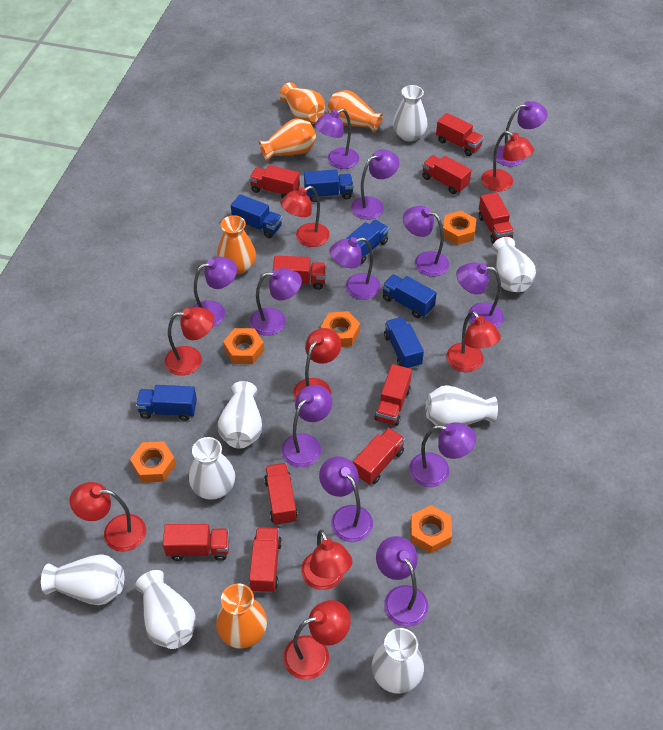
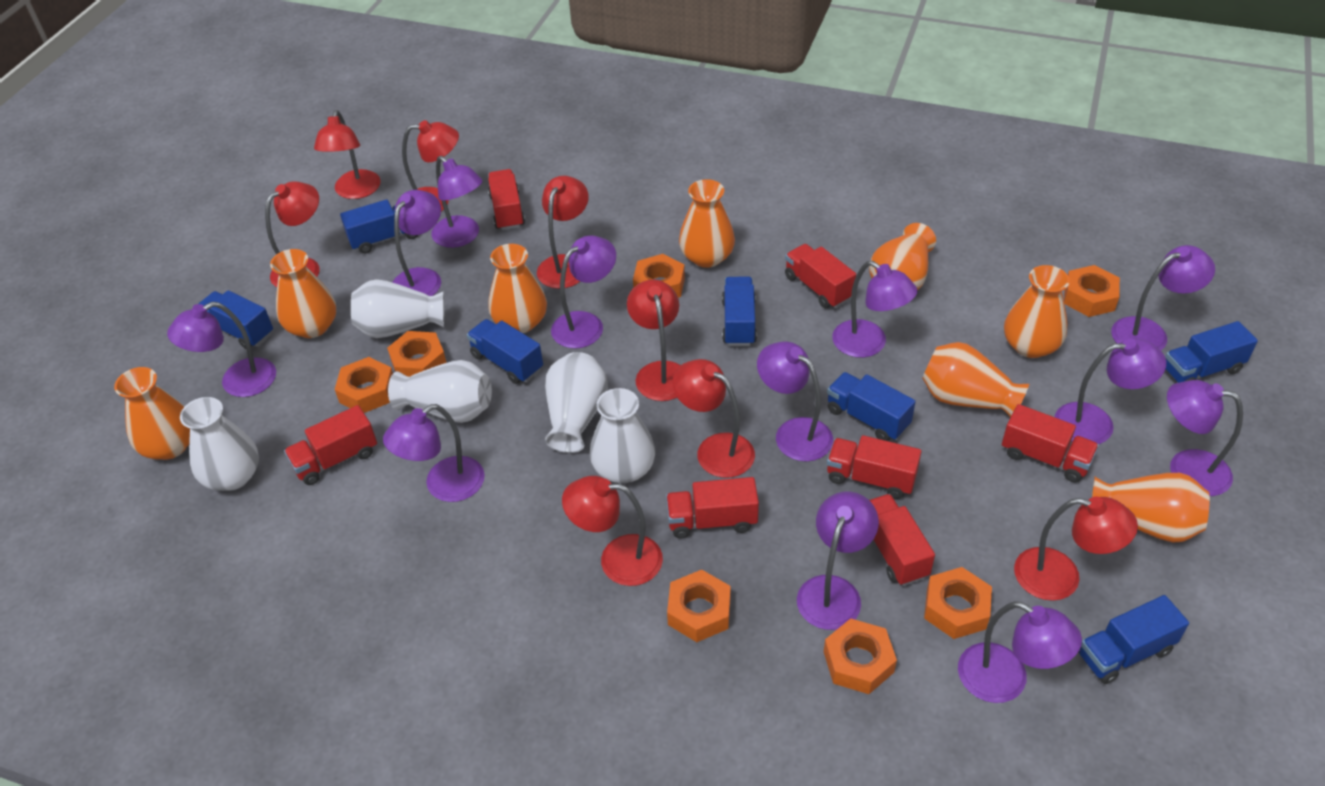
blue truck: [136,385,197,421] [231,194,282,238] [304,169,354,202] [346,220,389,264] [382,274,437,318] [384,317,424,369] = 6 -> [198,290,273,349] [340,199,418,254] [467,319,543,384] [722,277,757,346] [827,372,916,441] [1078,595,1189,684] [1165,321,1258,383] = 7
orange nut: [130,441,176,483] [223,328,264,364] [320,311,360,347] [410,505,452,553] [443,211,476,245] = 5 -> [335,357,393,413] [387,331,446,377] [633,254,685,298] [667,570,731,642] [824,618,897,694] [924,567,992,639] [1064,265,1120,317] = 7
orange vase: [216,584,267,649] [217,215,256,274] [259,118,316,161] [279,82,325,124] [327,90,383,133] = 5 -> [114,367,190,460] [270,249,336,338] [488,244,547,333] [679,179,735,268] [869,223,936,290] [922,342,1029,417] [1004,265,1070,358] [1092,473,1210,543] = 8
red truck: [163,524,229,561] [249,165,300,199] [249,527,282,593] [264,463,298,526] [273,256,326,290] [353,428,405,485] [375,364,412,426] [422,155,471,194] [436,113,484,156] [479,192,514,244] = 10 -> [284,405,377,485] [488,169,525,230] [666,477,759,538] [785,244,856,308] [827,435,922,499] [870,494,935,586] [1002,404,1099,482] = 7
white vase: [41,554,124,605] [135,570,196,649] [189,437,235,500] [217,381,262,448] [372,628,424,694] [393,85,427,142] [426,385,498,426] [492,237,536,292] = 8 -> [180,397,259,491] [351,279,444,338] [388,360,492,423] [545,352,608,453] [590,388,655,483] = 5

